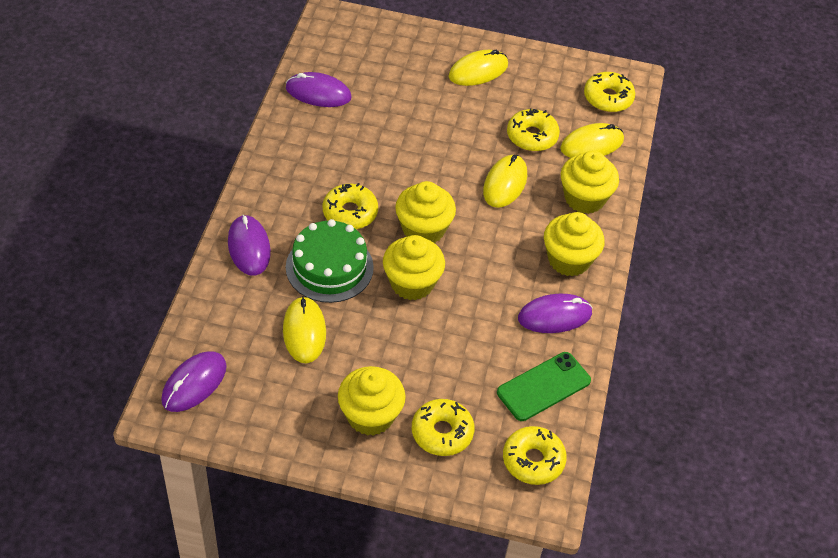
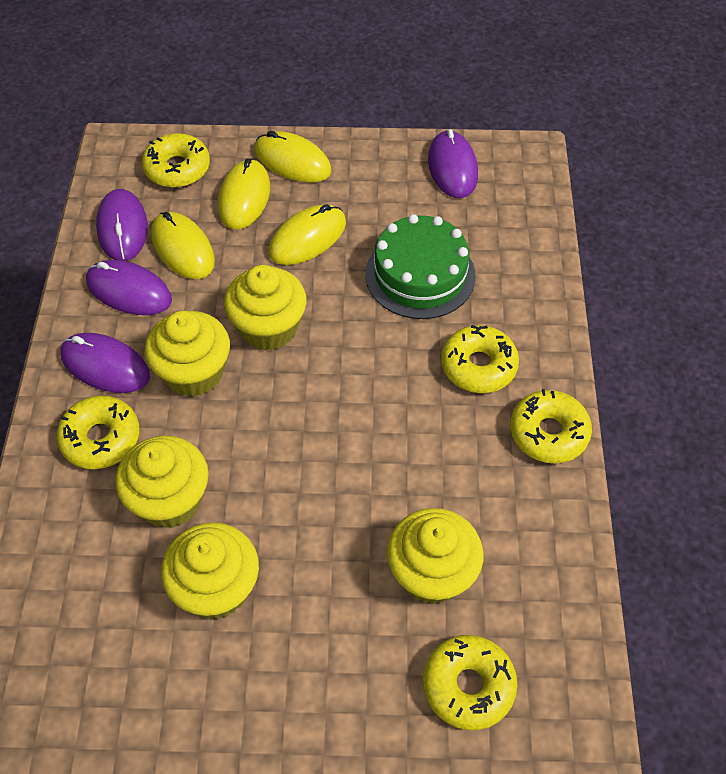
green phone: [497,352,591,421] = 1 -> none = 0

